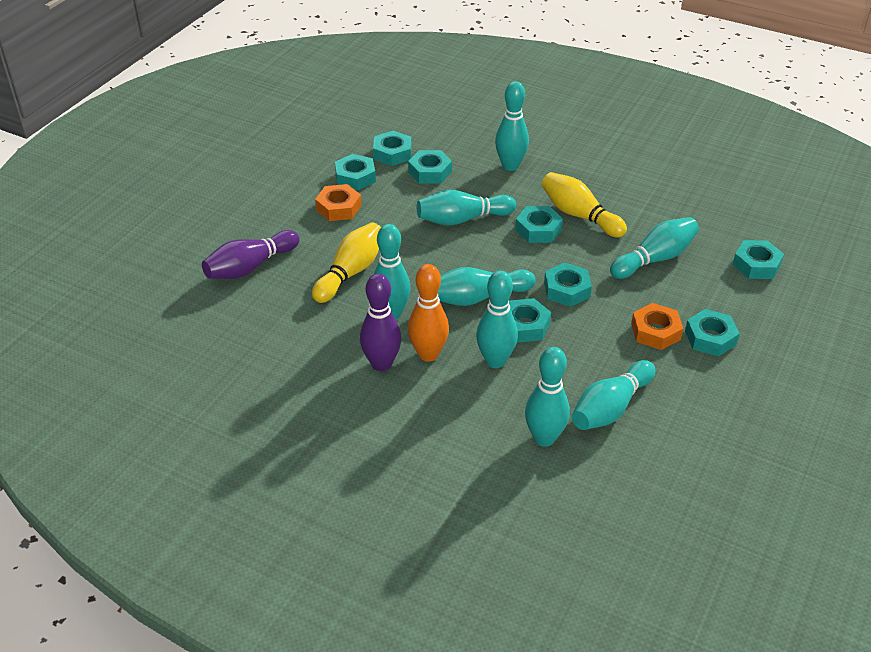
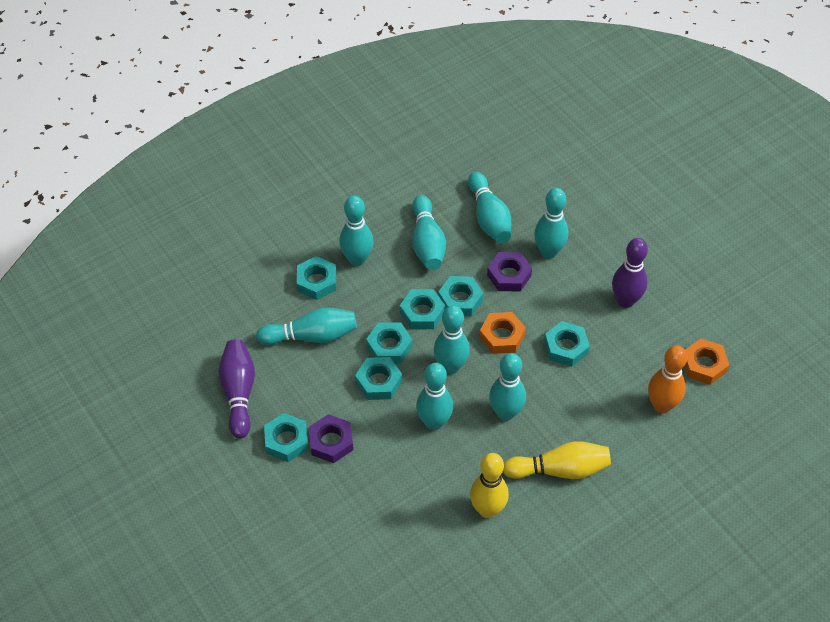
purple nut: none = 0 -> [309,414,353,463] [487,252,532,292] = 2
turquoise nut: [335,154,376,190] [373,131,411,166] [408,150,452,184] [509,298,551,343] [515,206,563,243] [544,263,592,307] [685,309,740,356] [733,240,784,279] = 8 -> [264,413,308,462] [297,256,336,300] [355,357,402,400] [366,322,413,364] [400,289,445,329] [438,276,483,316] [544,321,590,367] = 7

